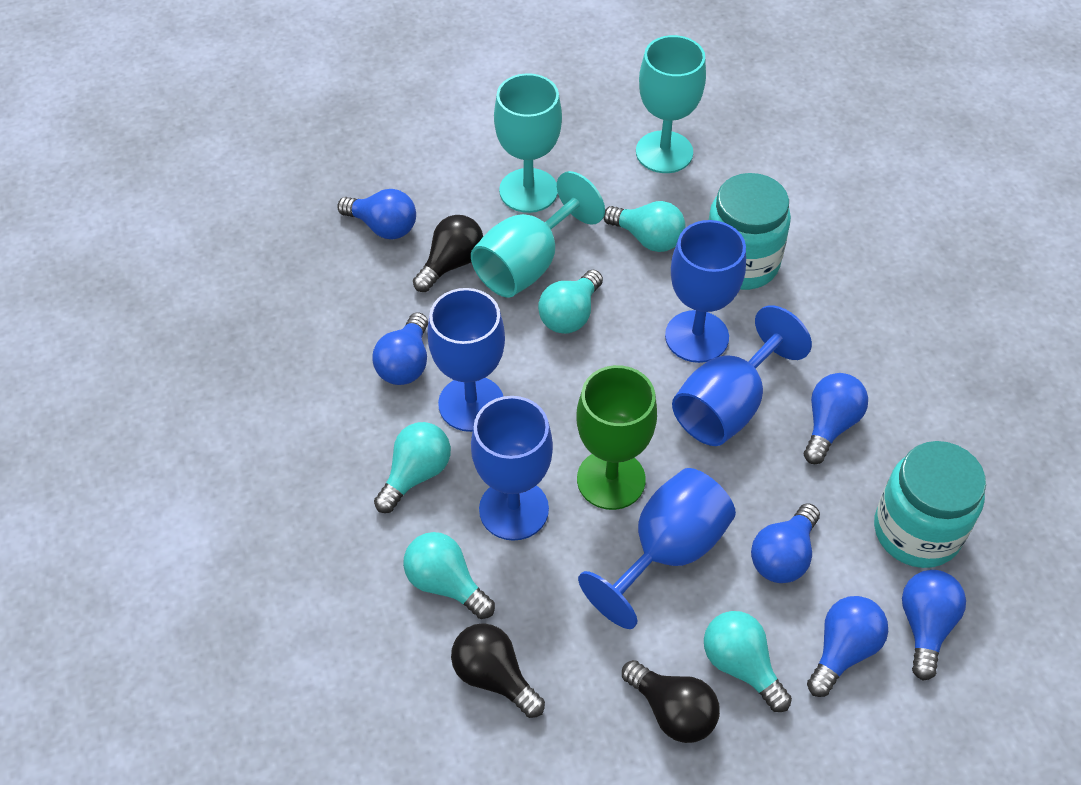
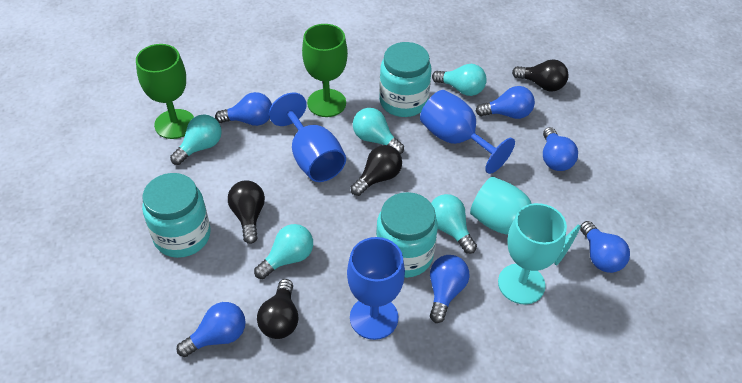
black light bulb: [413,215,483,292] [451,623,545,718] [622,660,720,743] = 3 -> [228,180,265,244] [257,279,299,339] [350,145,402,196] [512,59,569,92] = 4
blue goblet: [428,288,505,432] [471,396,553,541] [578,468,736,629] [665,220,746,363] [672,305,812,446] = 5 -> [269,93,346,182] [347,237,405,340] [420,90,515,174] = 3
green goblet: [576,365,657,510] = 1 -> [136,44,194,139] [302,24,348,117] = 2
turquoise goblet: [471,171,605,297] [494,73,562,213] [636,35,706,173] = 3 -> [470,176,581,265] [498,203,567,304] = 2
turquoise jar: [708,173,791,290] [874,441,986,568] = 2 -> [142,173,211,258] [376,192,438,278] [379,42,431,117] = 3

